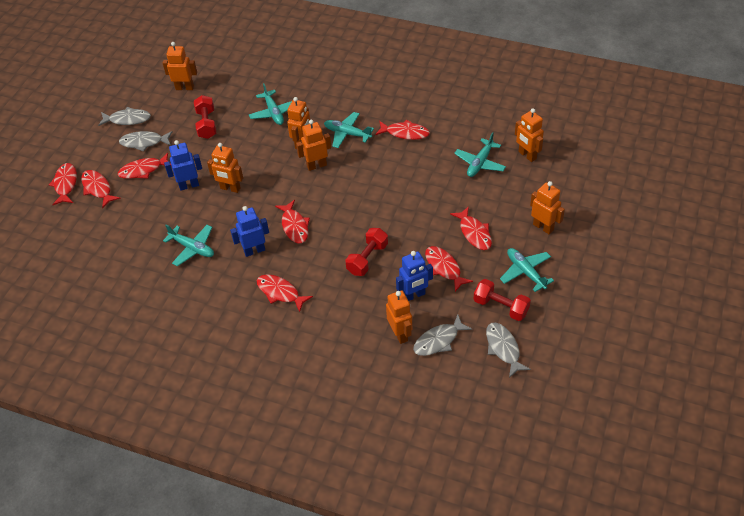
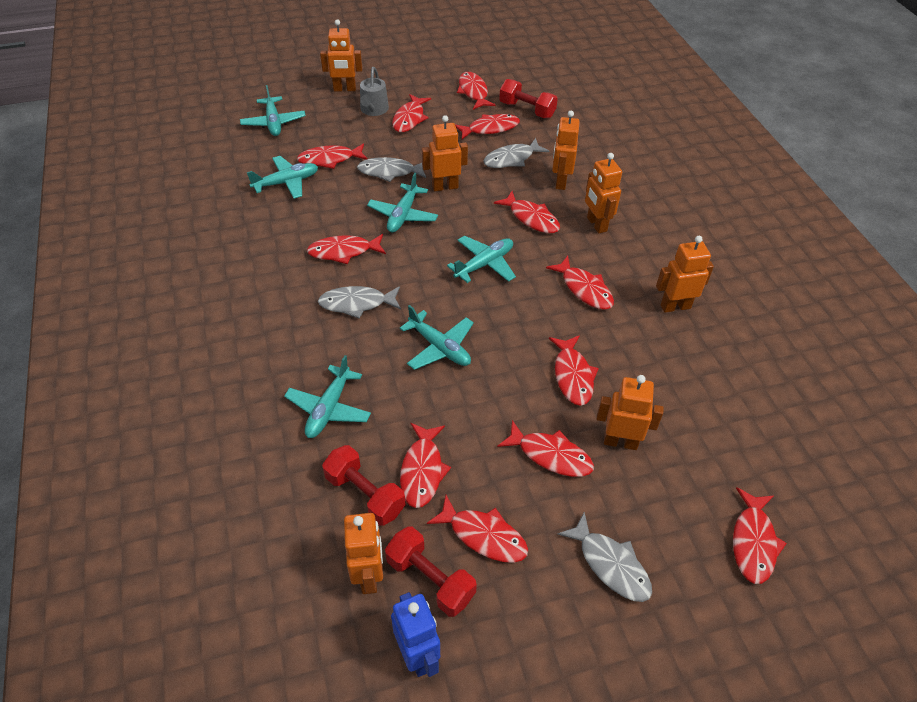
blue robot: [164,140,202,191] [230,206,269,257] [396,251,433,301] = 3 -> [391,592,440,677] = 1
grey watering can: none = 0 -> [360,67,389,116] = 1
red fish: [49,163,77,205] [81,170,121,208] [118,153,171,179] [257,274,313,312] [275,200,310,243] [375,120,430,140] [425,246,473,292] [450,206,492,250] = 8 -> [297,143,368,169] [307,234,386,264] [392,94,431,132] [400,423,451,508] [427,495,528,563] [455,114,520,139] [457,72,496,110] [494,191,560,233] [497,420,594,477] [546,256,614,310] [549,335,599,406] [733,488,787,584] = 12
turquoise plane: [163,224,214,266] [249,83,292,125] [324,112,374,148] [454,132,506,177] [500,248,554,292] = 5 -> [240,85,306,136] [247,156,318,199] [284,355,371,438] [367,173,438,233] [400,305,474,370] [447,236,516,283] = 6

